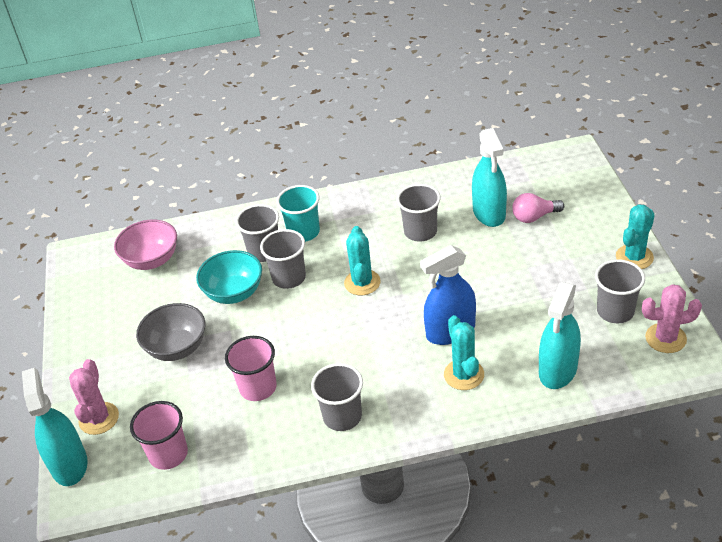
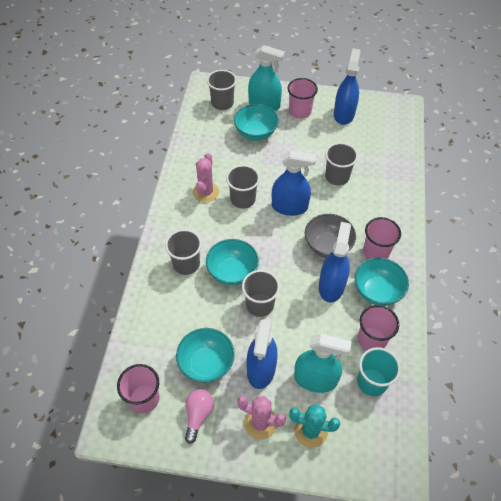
blue spray bottle: [420,245,476,345] = 1 -> [246,319,278,389] [272,150,316,216] [319,222,351,303] [334,48,361,125] = 4
pink bowl: [114,219,177,270] = 1 -> none = 0
pink cup: [130,401,188,470] [225,336,277,401] = 2 -> [117,364,160,414] [287,78,318,119] [358,305,399,351] [363,217,401,259] = 4
turquoise bowl: [196,250,262,304] = 1 -> [176,328,235,383] [206,239,259,286] [234,104,279,141] [355,258,409,306] = 4
turquoise cactus: [344,226,381,295] [444,315,484,390] [616,204,655,269] = 3 -> [289,404,340,448] = 1
turquoise spray bottle: [22,368,87,486] [472,128,507,227] [539,282,581,389] = 3 -> [248,45,285,111] [294,334,352,393] = 2

